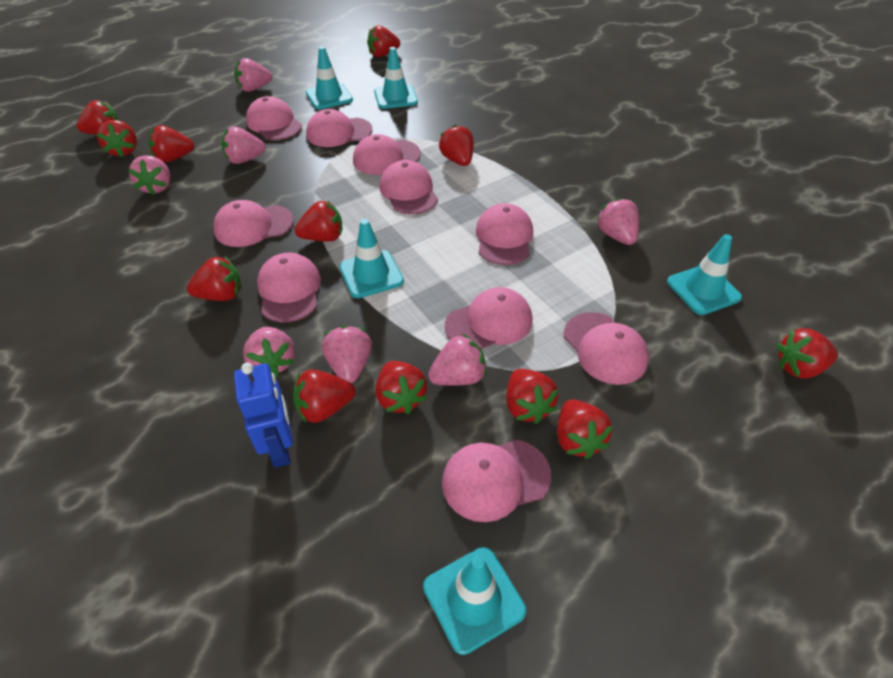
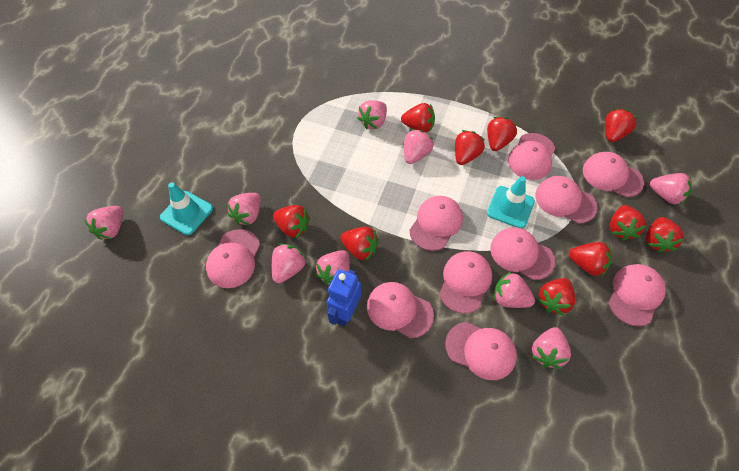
pink strawberry: [128,155,171,195] [221,126,266,164] [234,58,272,92] [243,327,295,377] [322,325,372,383] [428,334,487,386] [597,198,639,245] = 7 -> [84,206,123,240] [227,193,261,225] [272,243,307,283] [316,250,350,285] [357,100,387,129] [404,129,433,164] [494,272,535,308] [532,327,571,369] [650,173,692,205] = 9
red strawberry: [76,100,119,135] [97,120,137,158] [148,125,194,163] [187,256,242,301] [293,369,356,423] [294,200,342,242] [367,25,400,57] [376,361,427,414] [439,124,474,166] [506,369,558,424] [557,399,613,459] [777,328,838,378] = 12 -> [273,205,310,238] [340,227,379,260] [401,103,435,133] [455,130,485,165] [487,117,517,151] [537,278,575,316] [569,242,612,276] [605,108,638,142] [610,205,646,240] [646,217,684,253] = 10
turquoise traffic cone: [306,46,353,109] [339,219,404,298] [374,47,418,109] [423,547,526,655] [667,234,742,315] = 5 -> [160,182,213,235] [487,176,535,229] = 2

